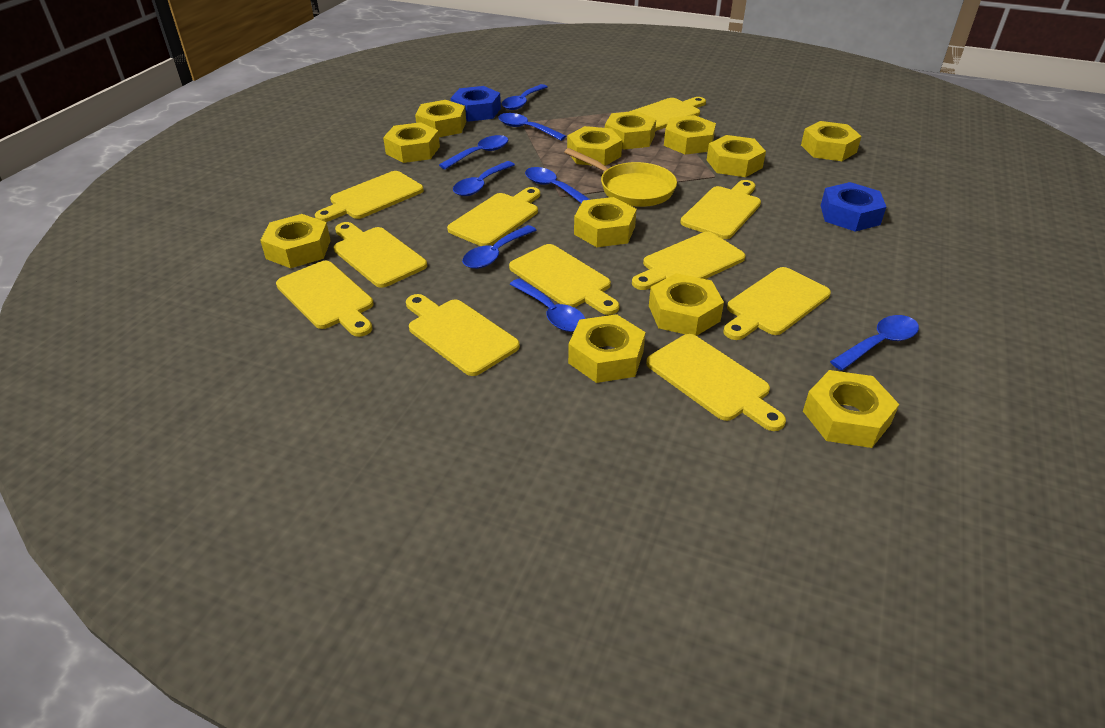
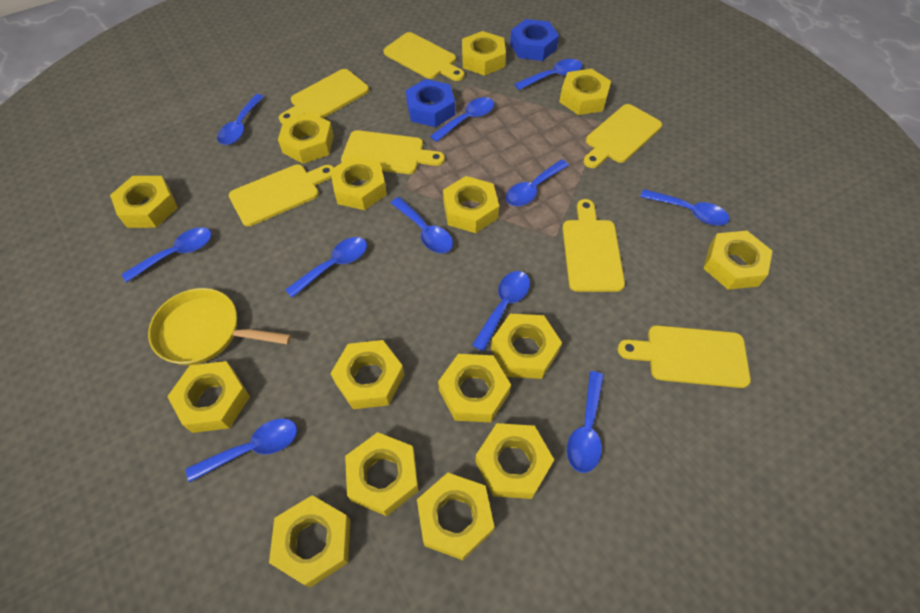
blue spoon: [439,135,508,170] [453,161,515,196] [462,225,536,269] [498,113,566,141] [502,84,548,110] [510,279,585,332] [525,167,591,203] [830,315,919,371] = 8 -> [122,227,212,283] [186,418,297,483] [217,94,264,145] [285,237,367,298] [391,197,453,253] [430,97,494,142] [472,271,530,351] [506,159,569,206] [515,59,582,90] [567,371,604,473] [640,189,729,226] = 11
yellow cutting board: [276,261,373,337] [315,171,424,222] [334,222,427,288] [406,294,520,376] [447,187,540,246] [509,244,620,315] [629,97,706,131] [632,232,746,290] [646,334,786,431] [680,180,761,239] [723,267,831,340] = 11 -> [229,164,334,226] [279,69,369,124] [341,130,445,174] [383,32,465,81] [562,199,625,292] [583,104,662,168] [618,325,751,388] = 7
yellow nut: [260,214,331,268] [383,122,440,163] [415,100,466,137] [567,126,622,166] [568,314,646,383] [574,197,637,247] [605,111,656,150] [649,273,724,336] [664,115,716,155] [707,135,766,177] [801,121,861,161] [803,370,899,448] = 12 -> [110,176,178,228] [167,361,250,433] [269,495,351,587] [278,112,334,164] [330,156,387,210] [330,340,404,409] [345,432,419,516] [417,473,494,560] [438,354,511,422] [443,176,499,233] [462,31,506,76] [475,423,554,499] [491,314,562,379] [559,69,611,115] [703,231,772,290] = 15

